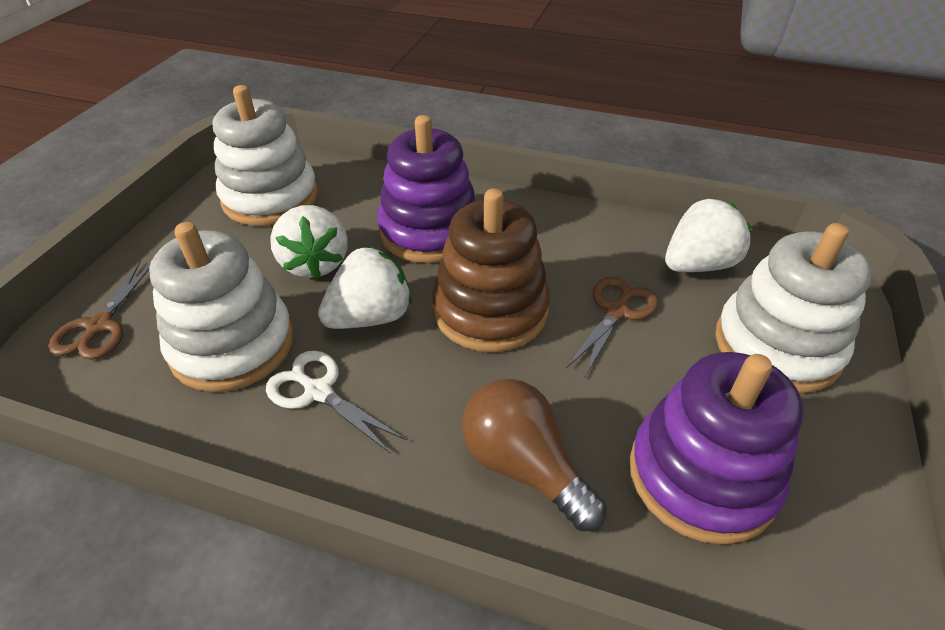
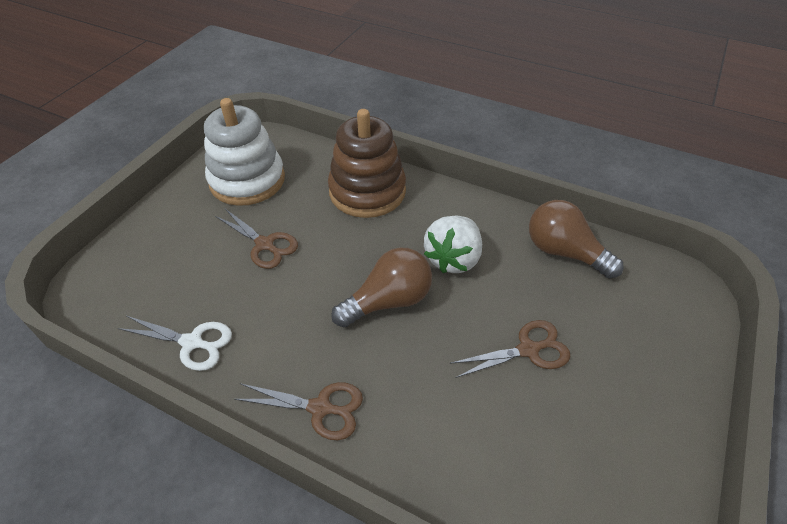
brown light bulb: [462,379,607,531] = 1 -> [331,247,432,327] [529,200,624,279] = 2
brown scissors: [48,260,150,360] [567,276,658,378] = 2 -> [215,209,298,269] [234,382,363,440] [450,320,571,378] = 3
purple stacking toy: [377,115,476,263] [630,352,803,544] = 2 -> none = 0
white stacking toy: [149,222,294,392] [213,85,318,226] [715,223,872,393] = 3 -> [204,98,285,206] = 1
white strawberry: [270,205,348,279] [318,247,412,329] [665,199,752,272] = 3 -> [424,216,482,273] = 1

